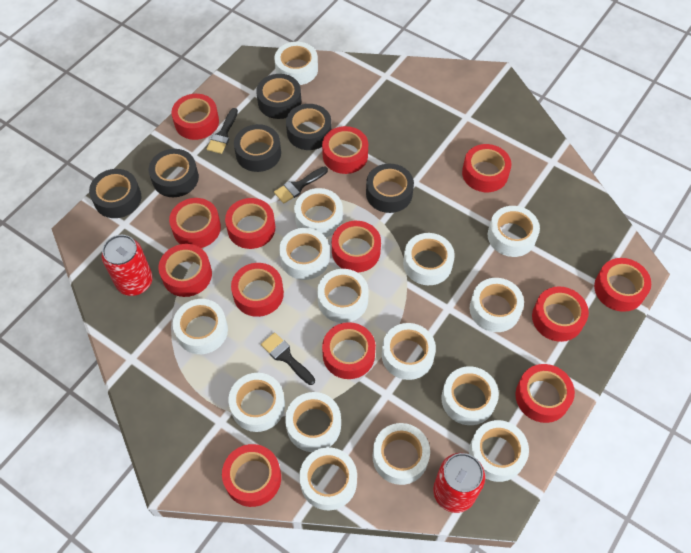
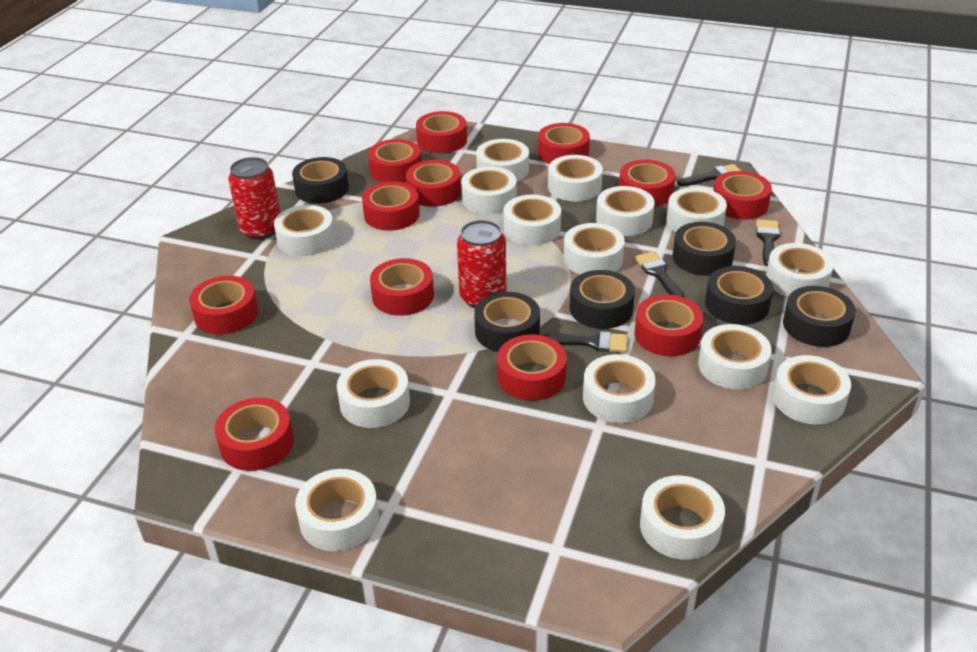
black brush: [207,108,238,154] [261,332,315,385] [274,166,328,204] = 3 -> [542,331,628,352] [635,252,685,297] [677,164,741,186] [756,219,780,266] = 4
red tape: [158,244,212,297] [169,198,221,248] [171,94,219,140] [222,444,281,507] [225,198,275,249] [231,263,284,317] [322,126,368,174] [322,322,376,379] [332,221,381,273] [462,144,512,192] [515,364,575,423] [532,286,589,342] [594,258,651,312] = 13 -> [189,276,258,335] [215,398,294,471] [362,181,420,231] [368,139,422,183] [370,258,434,316] [406,160,461,207] [416,111,467,154] [497,335,567,401] [538,123,590,164] [619,160,675,207] [635,294,703,356] [713,171,772,220] = 12

